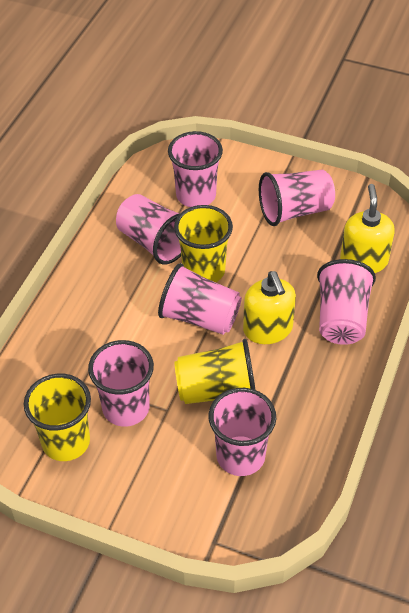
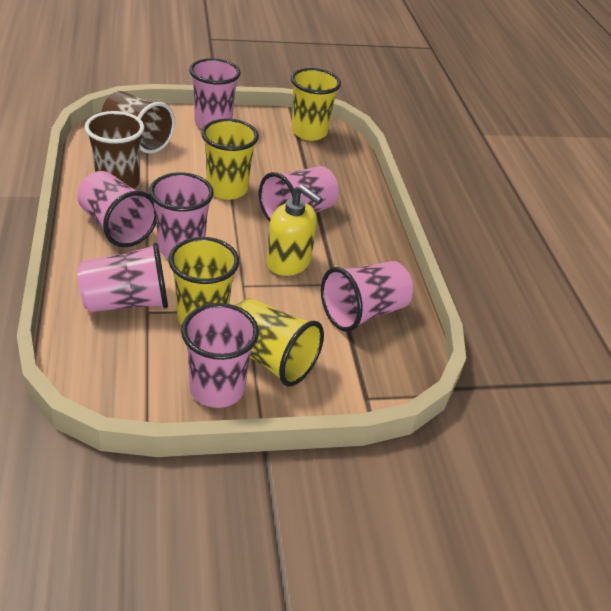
brown cup: none = 0 -> [84,111,144,189] [102,91,175,154] = 2
yellow cup: [24,374,91,461] [174,205,233,282] [174,339,256,404] = 3 -> [168,237,239,325] [201,119,259,200] [235,298,324,386] [291,68,341,141] = 4
yellow soap dispenser: [243,271,296,344] [340,184,395,273] = 2 -> [266,185,322,276] = 1

